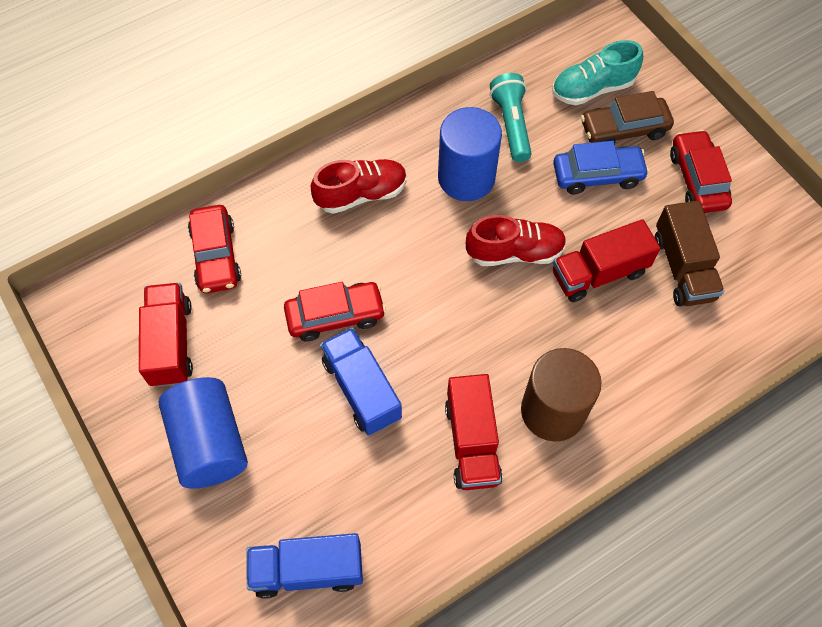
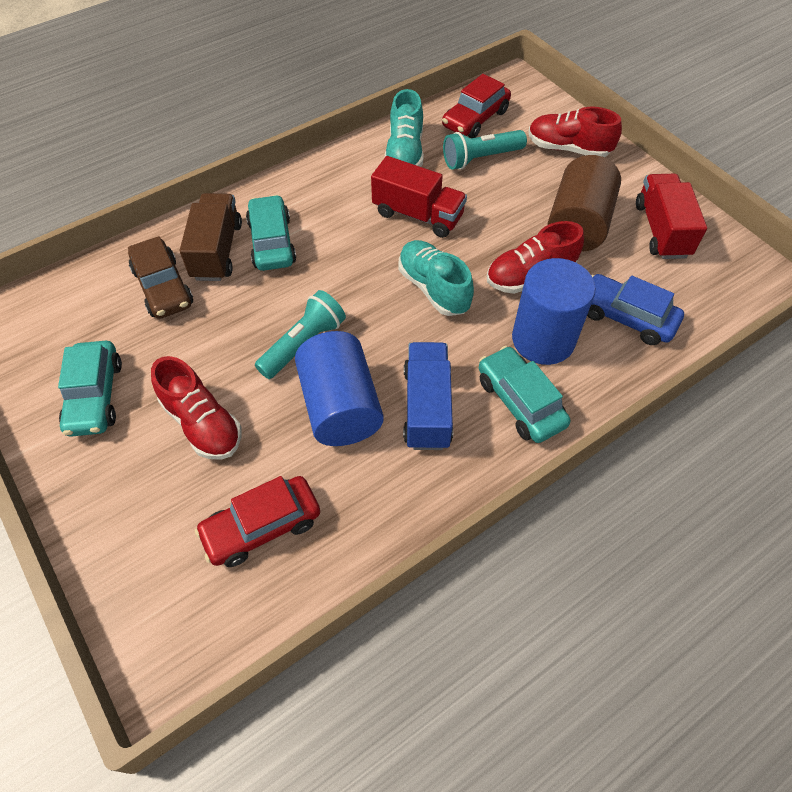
blue truck: [246,533,363,599] [320,328,402,436] = 2 -> [403,342,453,450] = 1
red car: [188,205,241,293] [284,282,386,342] [670,130,732,213] = 3 -> [195,476,320,567] [442,74,511,138] = 2
red shoe: [311,159,407,214] [466,215,567,266] = 2 -> [151,356,242,460] [487,221,584,294] [528,107,622,157] = 3
red truck: [139,283,193,387] [445,374,503,490] [553,219,660,302] = 3 -> [371,156,467,238] [636,174,707,259] = 2
turquoise car: none = 0 -> [58,341,122,437] [246,195,296,271] [479,346,570,443] = 3
turquoise flashlight: [490,73,532,162] = 1 -> [255,290,346,379] [443,130,527,170] = 2
turquoise shoe: [552,40,643,105] = 1 -> [384,89,424,167] [399,240,474,316] = 2

